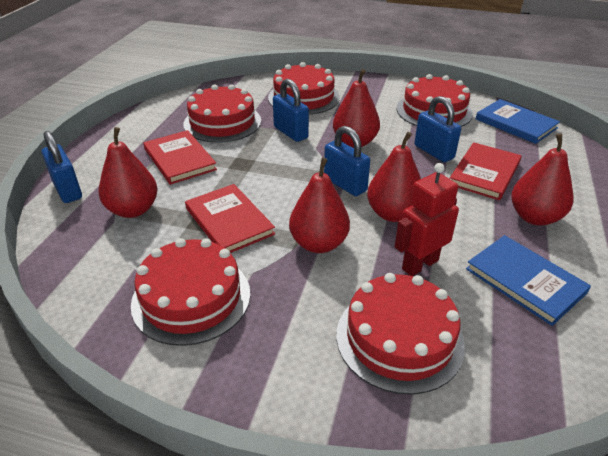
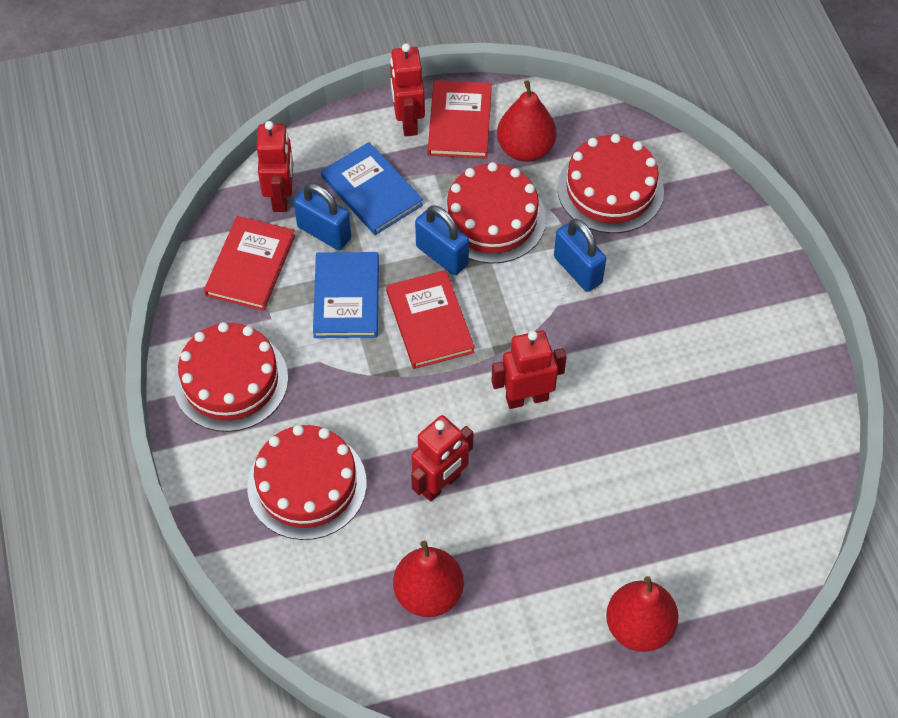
blue padlock: [42,131,82,203] [273,79,309,142] [324,126,370,196] [414,96,461,162] = 4 -> [294,183,351,250] [415,205,469,275] [554,219,606,292] = 3
red cake: [131,238,250,346] [183,84,261,143] [268,62,340,115] [336,273,465,395] [397,74,473,127] = 5 -> [173,322,288,432] [247,425,367,540] [440,162,546,264] [557,134,664,233] = 4
red pear: [98,127,158,218] [289,158,350,253] [333,69,380,148] [367,132,421,222] [511,134,574,225] = 5 -> [393,541,464,617] [497,80,556,162] [606,576,679,652] = 3
red robot: [395,163,459,276] = 1 -> [257,121,293,212] [390,43,425,136] [411,415,474,502] [491,330,567,409] = 4

